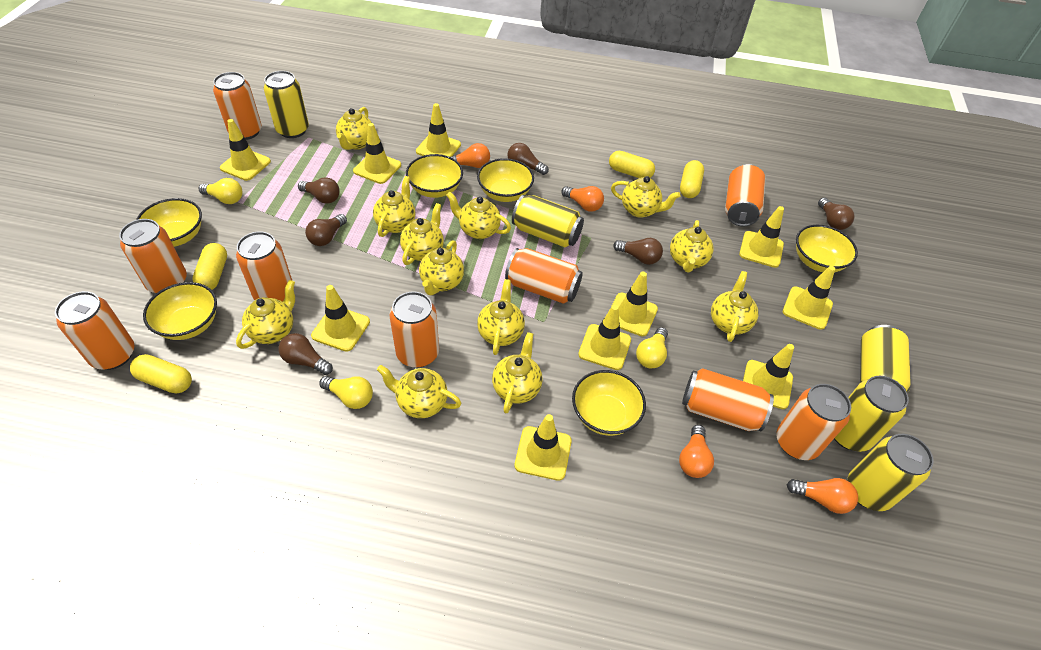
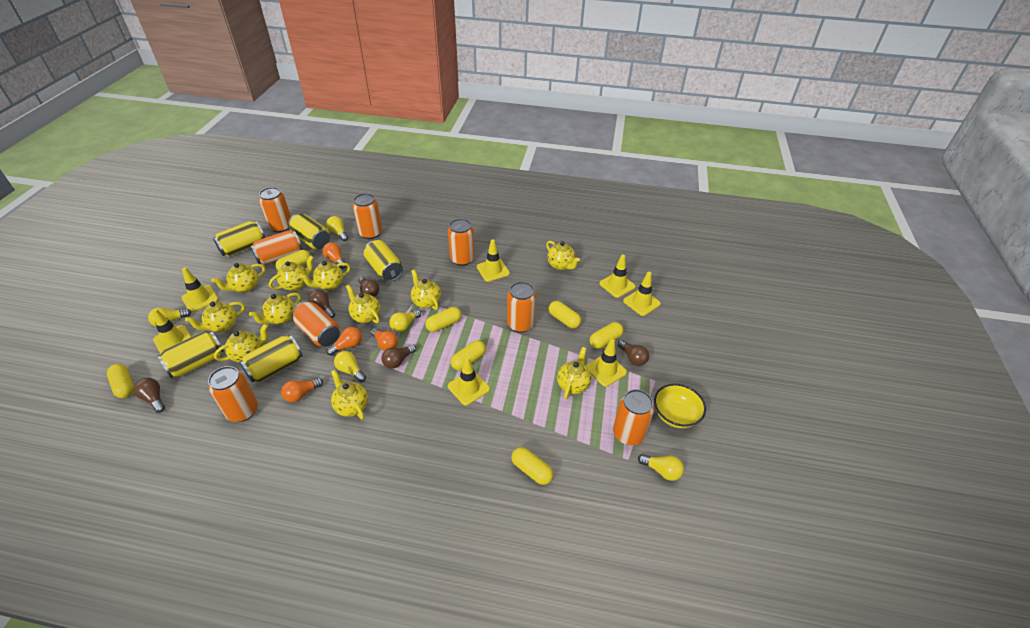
brown light bulb: [279,333,333,375] [298,177,340,204] [305,214,347,246] [507,143,549,175] [613,238,663,265] [818,198,854,230] = 6 -> [134,378,165,413] [308,289,335,318] [358,276,379,297] [381,344,416,369] [618,340,649,366] = 5
orange can: [55,291,134,370] [119,219,187,293] [213,72,262,140] [236,231,292,302] [389,291,439,368] [505,248,583,304] [682,368,774,431] [725,164,765,226] [776,384,851,460] = 9 -> [208,366,258,422] [250,231,302,265] [259,187,291,233] [292,301,340,347] [353,193,382,239] [448,219,475,266] [507,282,536,333] [613,389,654,445] = 8
yellow bowl: [136,198,202,247] [143,282,217,340] [406,154,463,198] [477,158,534,202] [572,370,646,436] [796,225,858,273] = 6 -> [654,384,706,428] = 1
yellow capsule: [130,354,192,393] [192,243,227,290] [609,151,655,178] [680,160,704,198] = 4 -> [107,364,134,398] [275,250,311,271] [425,307,462,332] [451,340,486,371] [511,447,554,485] [549,301,581,328] [590,322,623,349] = 7
yellow light bulb: [199,178,242,204] [319,376,373,409] [636,327,668,368] = 3 -> [148,307,191,326] [326,216,348,241] [334,351,366,382] [389,310,421,332] [638,454,684,481] = 5
yellow teapot: [236,280,295,349] [336,107,372,150] [373,176,415,237] [377,365,461,418] [400,203,444,265] [419,240,464,295] [446,192,511,239] [477,279,525,355] [492,332,543,414] [611,176,681,218] [670,220,713,273] [711,271,759,342] = 12 -> [185,301,245,332] [212,263,265,293] [214,324,268,363] [249,293,301,325] [269,256,314,291] [299,261,350,290] [331,370,368,420] [346,285,380,323] [411,269,441,310] [546,241,580,270] [557,347,591,399] = 11
yellow traffic cone: [220,119,271,181] [311,285,370,352] [353,123,401,184] [416,103,461,157] [514,414,572,481] [578,305,631,370] [611,272,658,336] [739,206,784,268] [743,344,794,409] [783,266,835,330] = 10 -> [152,309,191,354] [181,267,219,312] [448,357,490,406] [477,239,510,282] [586,339,627,387] [599,254,635,298] [623,272,661,316] = 7

